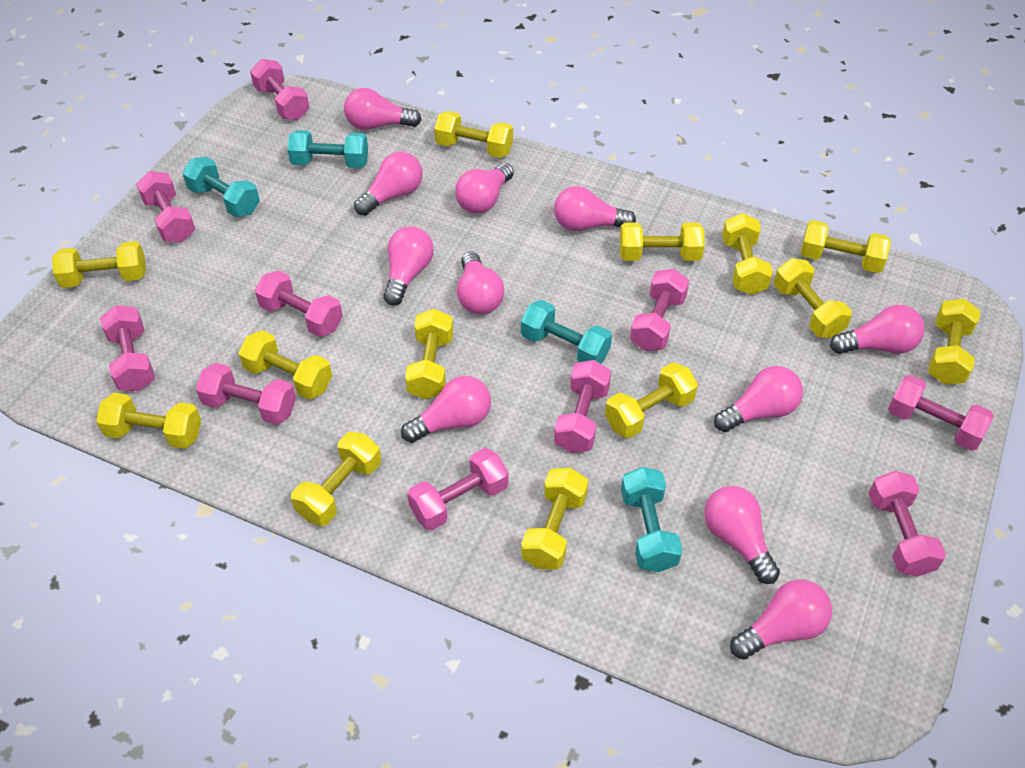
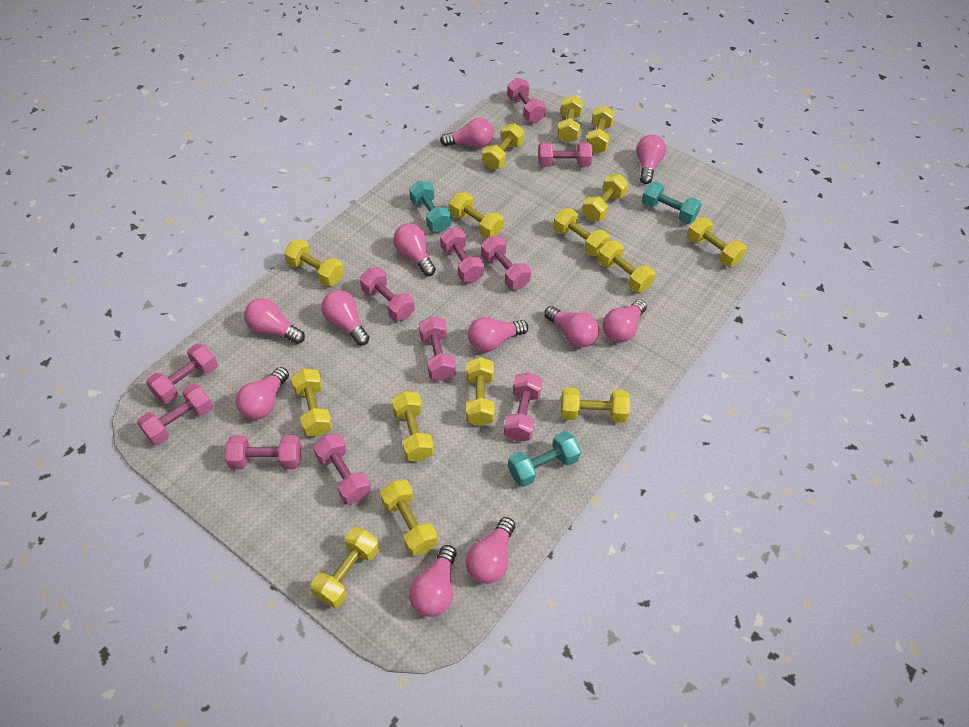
pink dumbbell: [100,305,155,391] [136,171,195,242] [196,363,296,425] [250,59,309,120] [255,270,343,337] [407,448,508,530] [554,360,611,453] [630,269,689,351] [869,471,946,577] [888,375,994,451] = 10 -> [137,384,213,445] [146,343,218,403] [225,435,301,469] [313,433,371,505] [360,267,415,321] [419,316,456,381] [440,227,484,283] [481,236,531,289] [504,372,542,442] [507,78,546,123] [538,142,593,167] = 11
turquoise dumbbell: [182,157,260,217] [288,130,368,168] [521,300,612,364] [621,467,683,572] = 4 -> [409,181,452,232] [508,431,581,487] [642,181,702,224] = 3
yellow dumbbell: [52,241,146,288] [96,393,201,449] [238,330,332,399] [291,432,381,526] [405,309,453,399] [434,111,513,158] [521,468,588,569] [605,362,698,438] [620,222,705,261] [722,213,773,295] [774,258,852,338] [801,220,891,273] [928,298,980,385] = 13 -> [284,239,344,287] [291,368,333,437] [310,527,379,608] [380,480,438,556] [392,391,434,461] [449,192,504,239] [466,357,495,426] [482,123,524,170] [553,208,610,256] [557,95,583,143] [561,388,630,423] [582,174,628,221] [586,105,615,154] [597,241,655,292] [687,217,747,267] = 15

